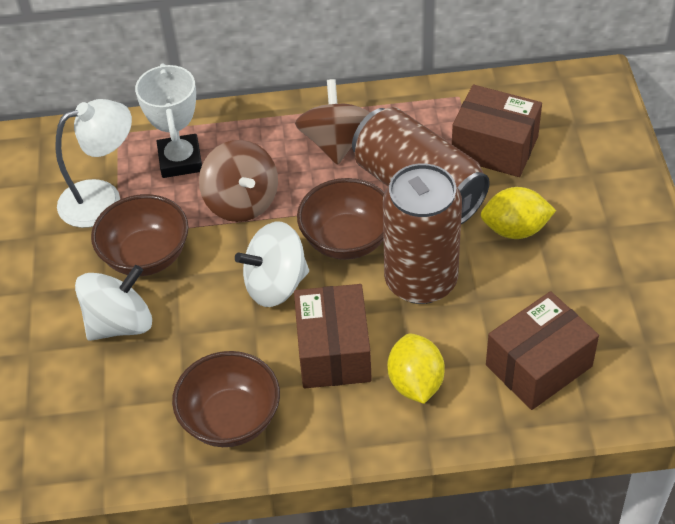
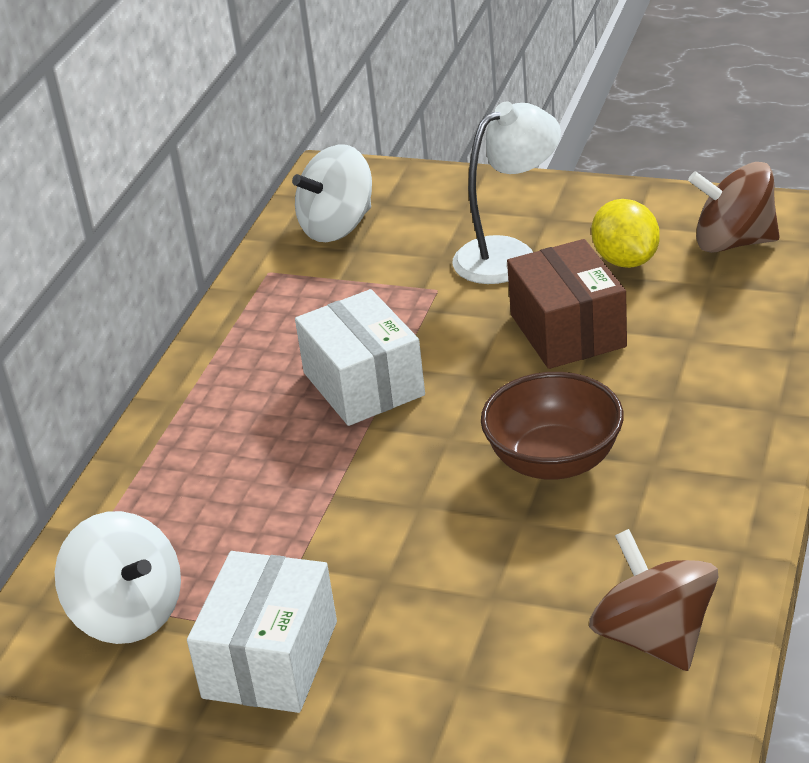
brown bowl: [91,194,189,276] [172,351,280,447] [297,178,385,260] = 3 -> [481,372,624,480] = 1
brown box: [294,284,372,388] [452,85,542,177] [486,291,599,410] = 3 -> [507,239,627,369] = 1
brown can: [352,107,490,224] [383,163,462,304] = 2 -> none = 0
white box: none = 0 -> [187,551,337,713] [295,289,425,426] = 2
white trophy: [135,63,202,178] = 1 -> none = 0
yellow lemon: [387,334,445,404] [480,187,556,239] = 2 -> [591,199,660,268] = 1

